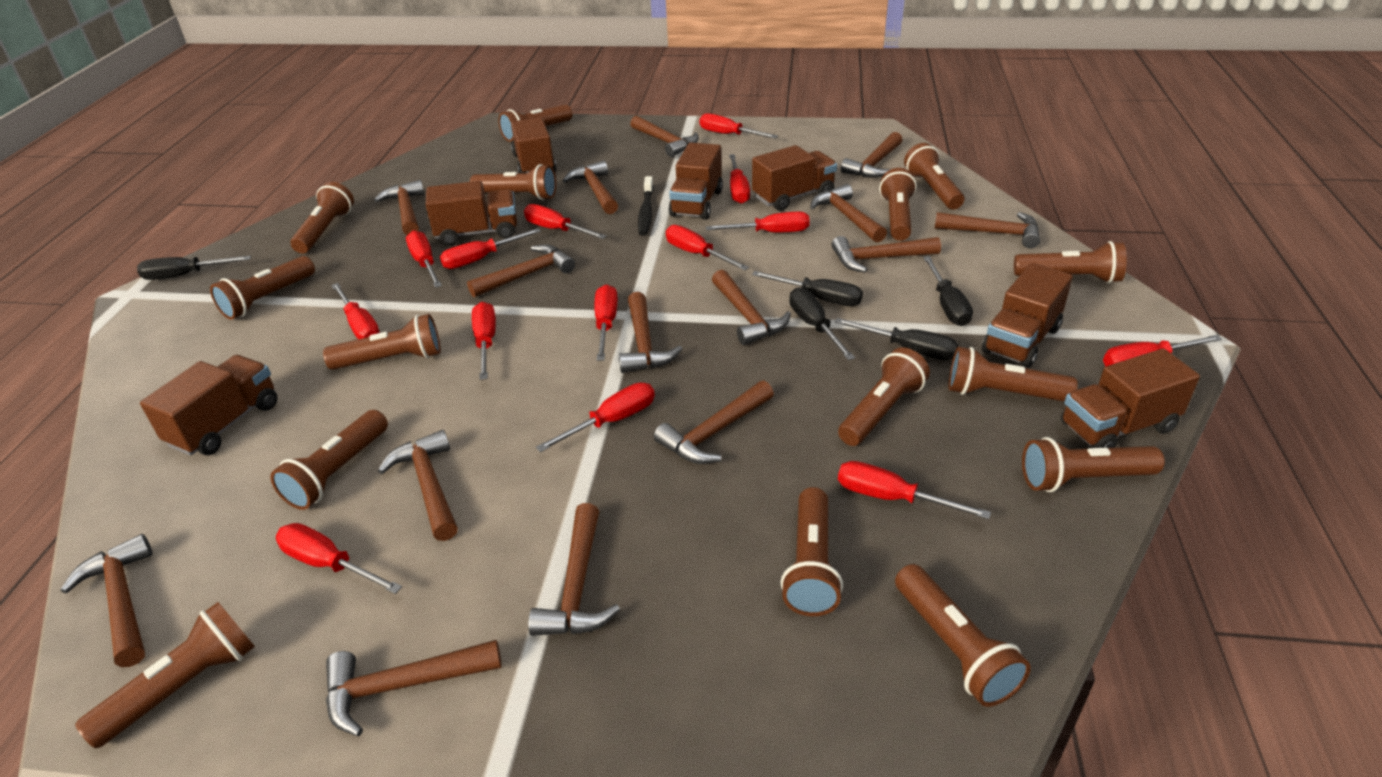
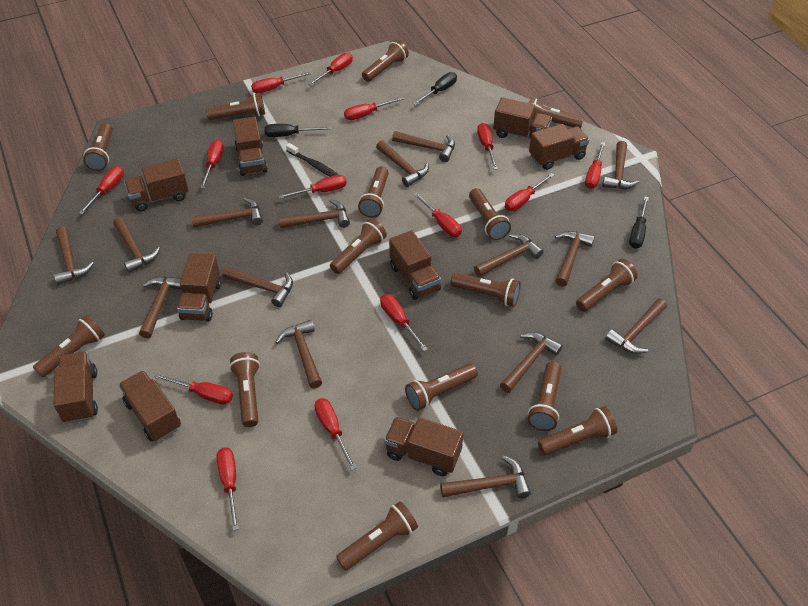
black screwdriver: [137,255,251,280] [752,271,863,306] [789,287,855,360] [835,318,958,360] [923,256,973,326] = 5 -> [264,124,330,137] [413,72,457,106] [629,197,649,249] = 3
brown truck: [140,355,278,456] [425,181,517,246] [511,117,556,173] [669,142,723,220] [752,145,837,211] [982,263,1073,368] [1061,349,1200,448] = 7 -> [54,351,98,423] [119,370,181,441] [124,159,189,211] [177,253,222,322] [233,117,268,176] [384,417,464,476] [389,230,441,300] [493,97,552,139] [529,124,589,170] = 9

